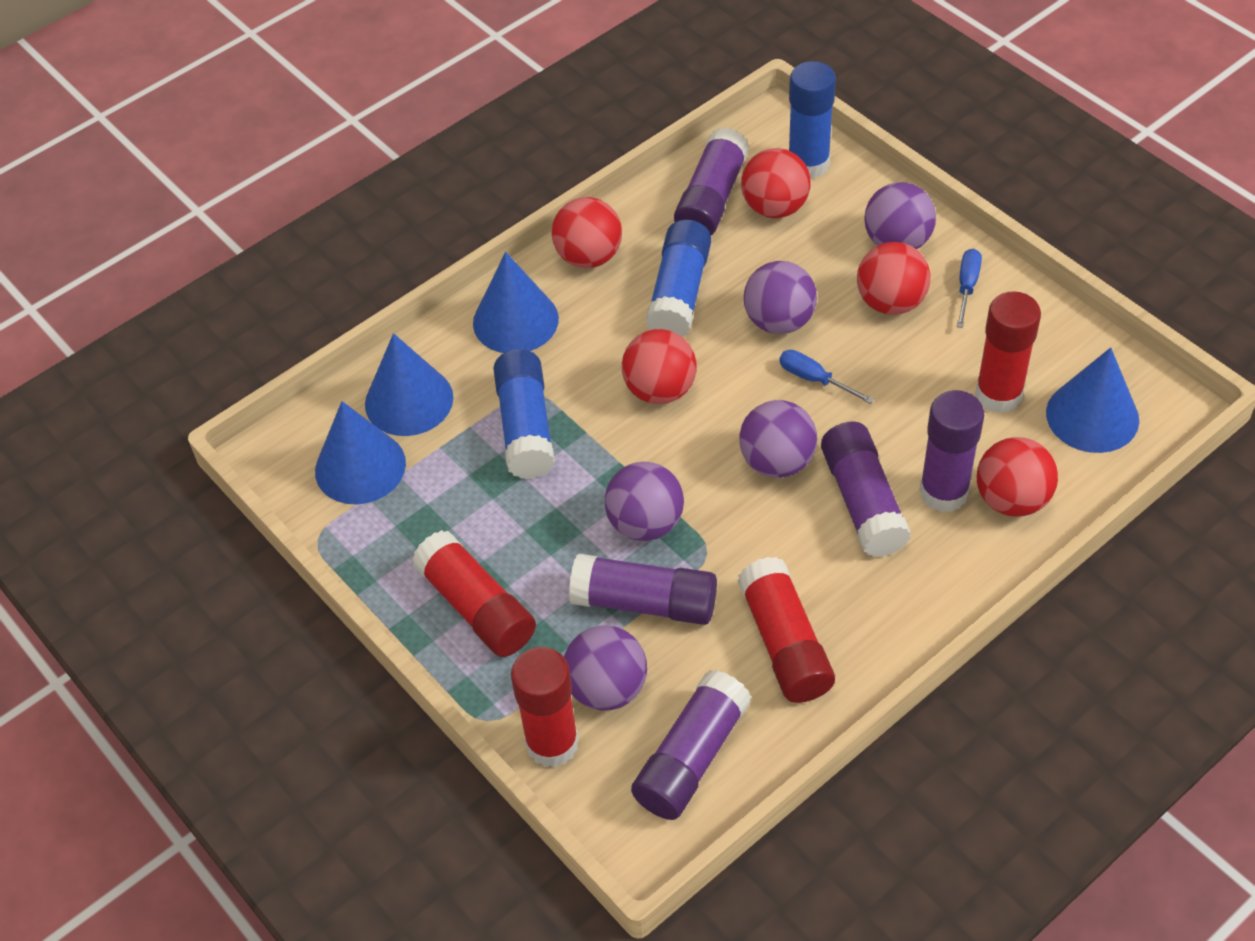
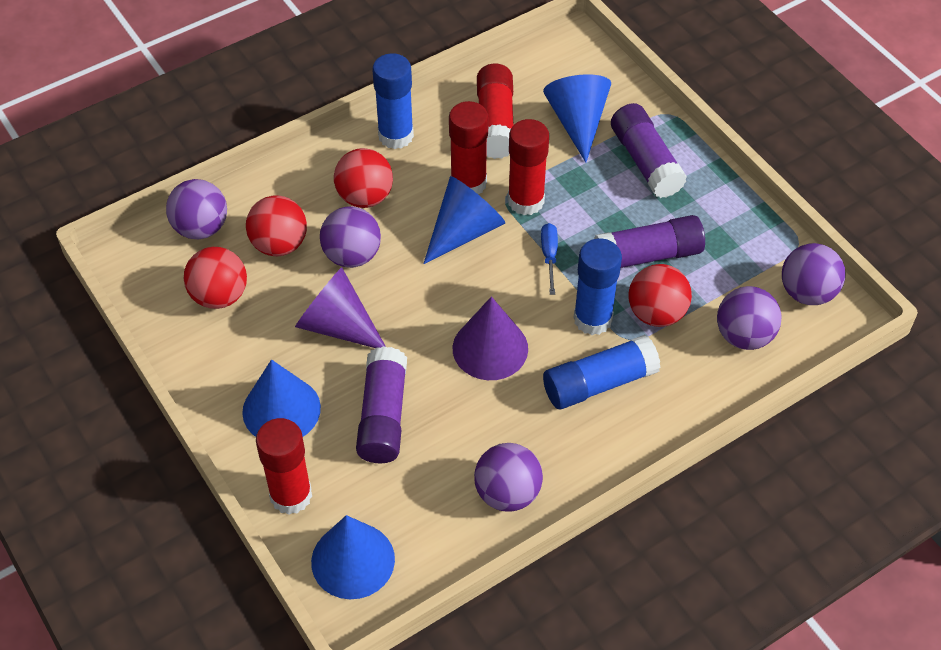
blue screwdriver: [780,350,874,404] [957,249,982,328] = 2 -> [541,223,558,295] = 1
purple cone: none = 0 -> [295,267,386,348] [453,297,528,380] = 2
purple glue stick: [569,554,717,625] [631,670,751,820] [674,127,750,236] [821,421,911,557] [919,390,984,512] = 5 -> [356,346,407,463] [594,215,705,268] [611,103,687,198] = 3
red ball: [552,197,622,268] [622,329,697,404] [741,148,811,218] [857,242,930,315] [977,437,1058,517] = 5 -> [184,247,247,309] [246,195,307,256] [334,148,393,208] [628,264,692,327] = 4

